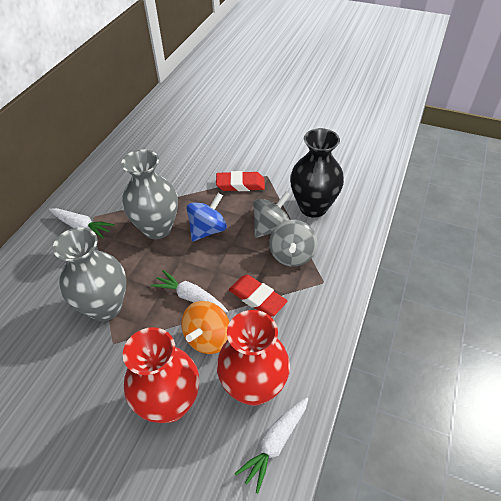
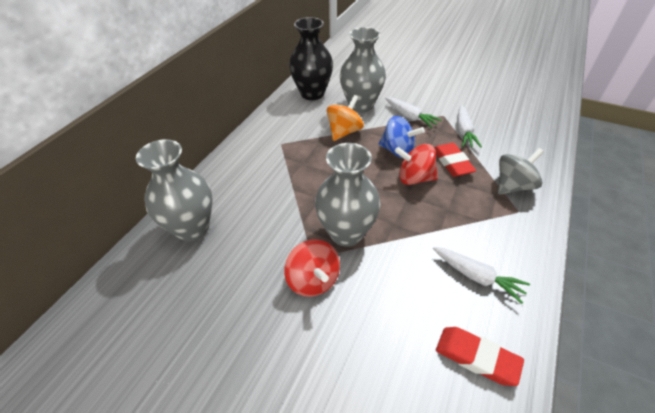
grey spinning top: [253,192,290,238] [269,220,317,267] = 2 -> [498,148,544,194] = 1
grey vase: [53,227,126,321] [121,149,178,239] = 2 -> [136,139,213,242] [315,143,381,247] [340,27,386,113] = 3
red spinning top: none = 0 -> [284,239,340,297] [395,144,438,185] = 2
red vase: [123,327,199,423] [217,310,290,406] = 2 -> none = 0

